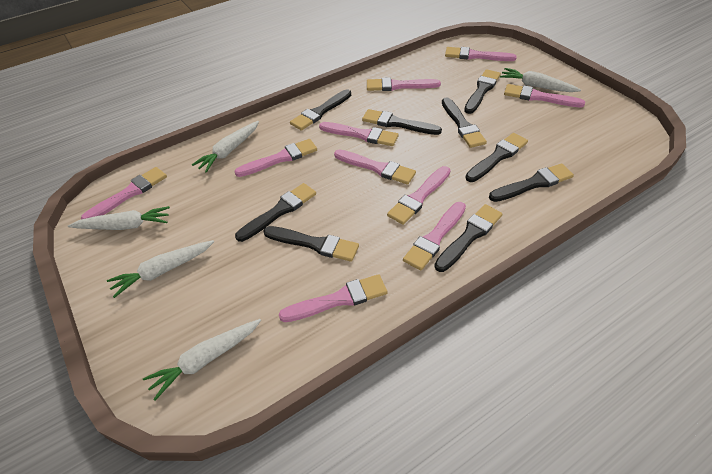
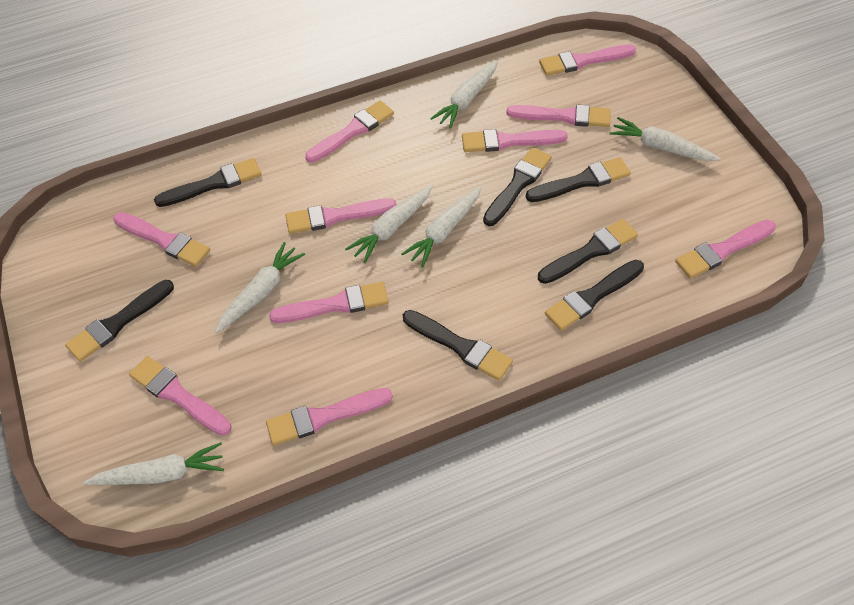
black brush: [235,183,316,242] [263,226,359,262] [290,89,351,131] [362,109,442,135] [434,204,503,272] [442,97,487,148] [464,69,501,114] [465,133,528,182] [489,163,574,202] = 9 -> [65,280,174,362] [154,158,262,207] [403,310,513,381] [483,147,552,226] [526,157,631,202] [538,219,638,284] [545,260,644,331] = 7
white carrot: [68,206,170,230] [107,240,214,298] [143,319,261,401] [192,121,259,173] [500,68,581,92] = 5 -> [83,442,224,485] [215,242,305,333] [345,185,433,263] [401,186,482,267] [430,60,498,129] [610,117,721,161] = 6

